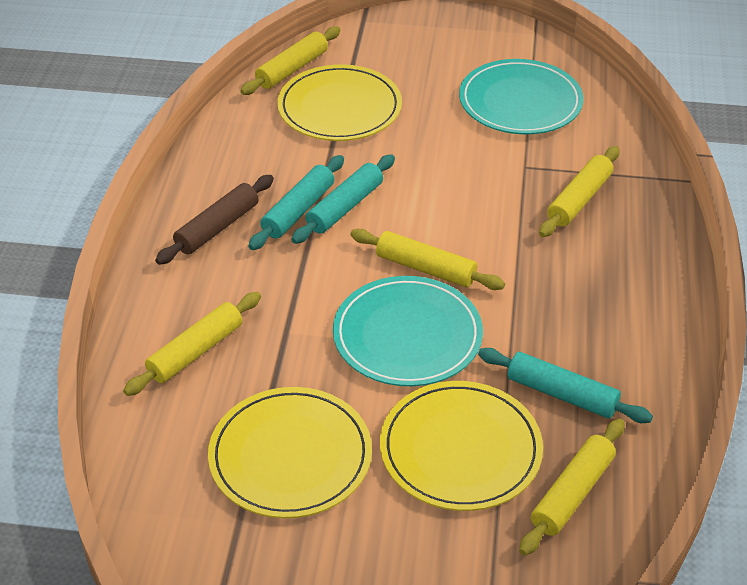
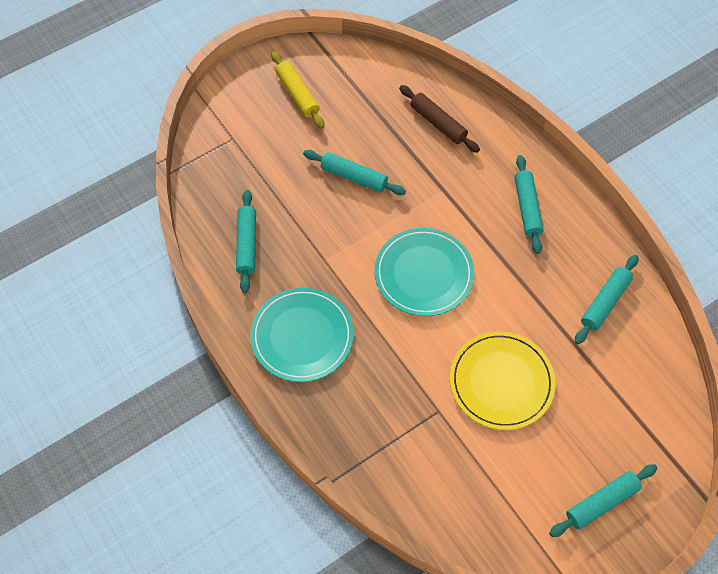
turquoise rolling pin: [249,155,344,250] [291,154,395,244] [478,348,653,423] = 3 -> [236,190,256,293] [303,150,406,195] [515,155,544,254] [549,464,658,537] [575,255,638,344] = 5
yellow plate: [208,387,372,518] [277,64,402,141] [380,381,543,511] = 3 -> [450,331,556,430] = 1
yellow rolling pin: [123,292,261,396] [240,26,341,95] [350,229,505,290] [519,419,625,556] [539,146,620,237] = 5 -> [271,51,325,129] = 1

